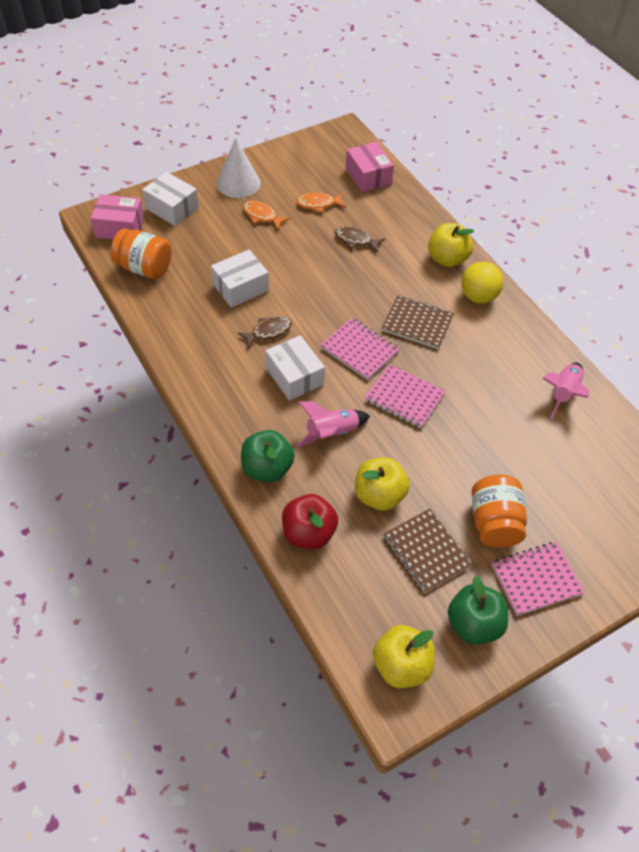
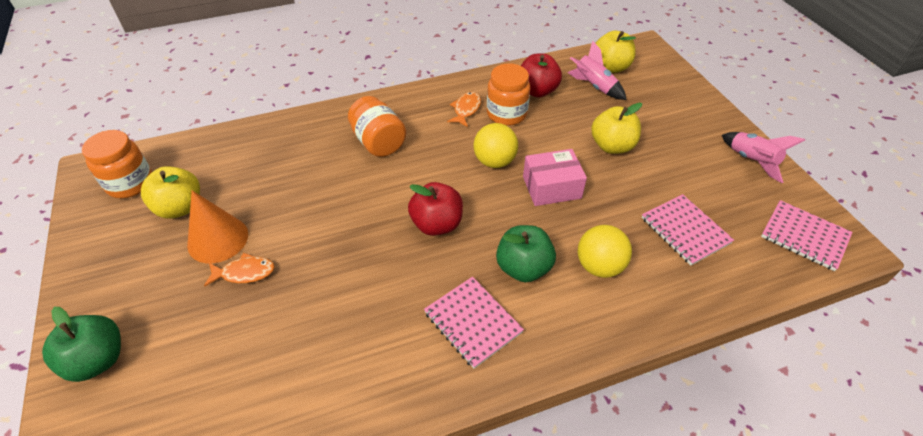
brown fish: [238,316,292,349] [335,226,385,253] = 2 -> none = 0
brown notebook: [382,295,454,349] [383,509,472,593] = 2 -> none = 0
orange cone: none = 0 -> [187,191,248,263] = 1
orange jar: [111,228,171,279] [471,475,527,548] = 2 -> [82,130,152,198] [348,96,406,157] [487,63,530,126] = 3
pink box: [90,194,144,239] [346,142,394,192] = 2 -> [523,149,587,206] = 1
red apple: [282,494,338,549] = 1 -> [408,182,463,236] [521,54,562,98] = 2
white box: [142,172,199,226] [211,250,269,308] [266,335,325,401] = 3 -> none = 0
white cone: [216,138,261,198] = 1 -> none = 0
yellow ball: [461,262,503,304] = 1 -> [473,123,518,168] [578,225,632,278] = 2

